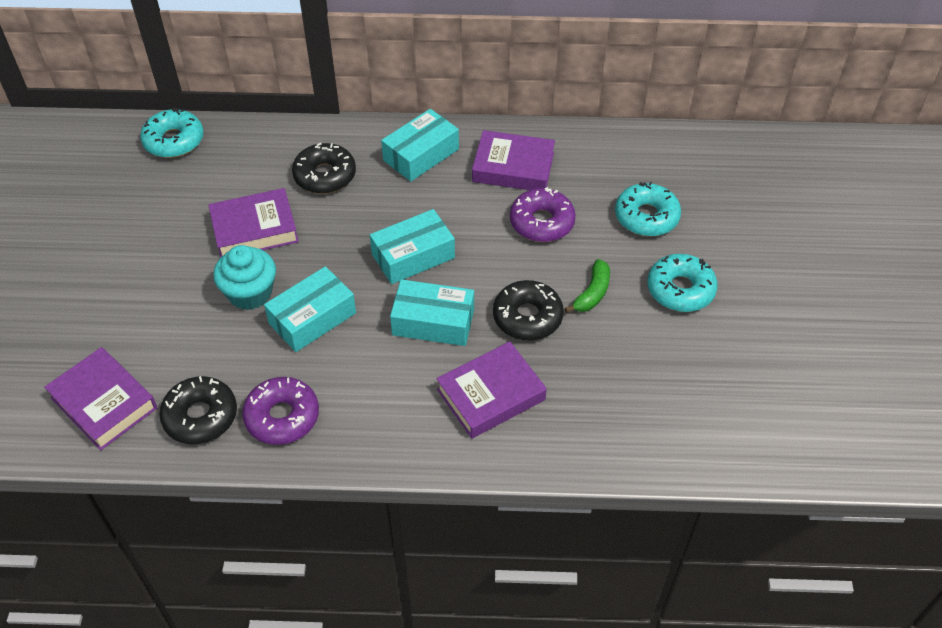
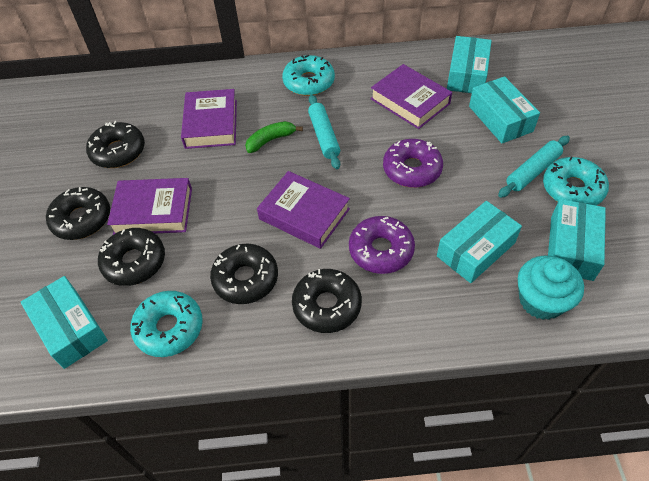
black donut: [159,376,237,444] [292,143,356,194] [493,280,564,341] = 3 -> [46,187,110,240] [86,121,145,168] [98,228,165,286] [210,244,278,304] [292,269,362,333] = 5
turquoise box: [264,266,356,352] [370,209,455,284] [381,109,459,182] [390,279,474,346] = 4 -> [21,276,108,369] [437,201,522,283] [447,36,492,93] [469,76,540,143] [548,199,606,281] = 5
turquoise rolling pin: none = 0 -> [308,95,340,169] [498,136,570,198] = 2

